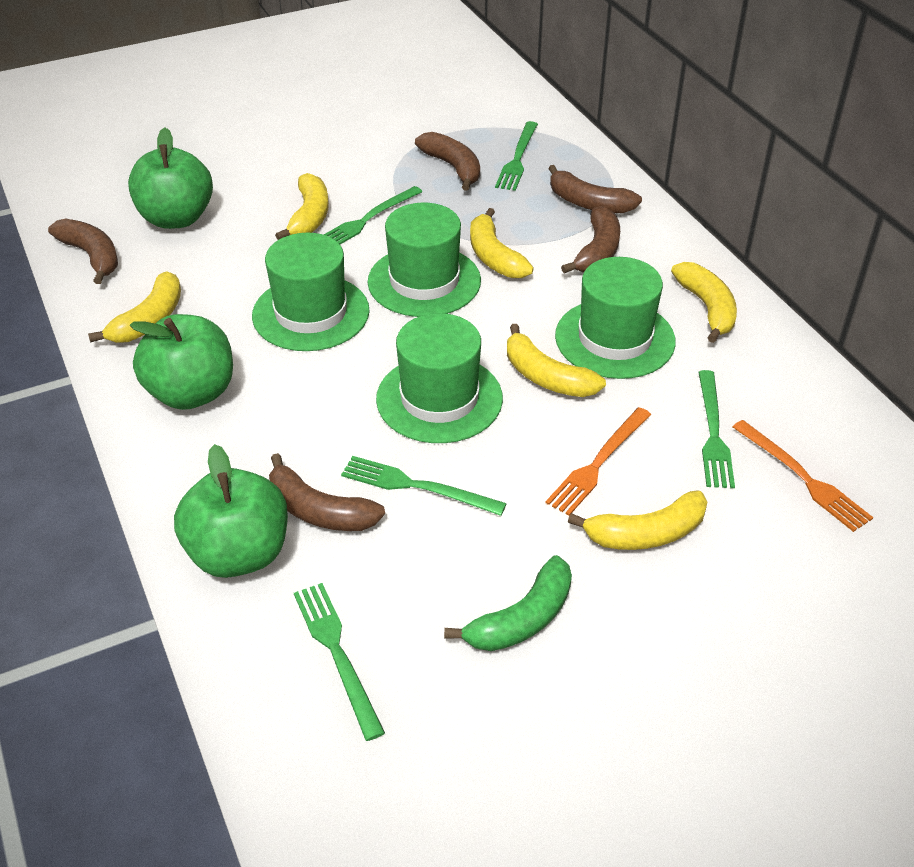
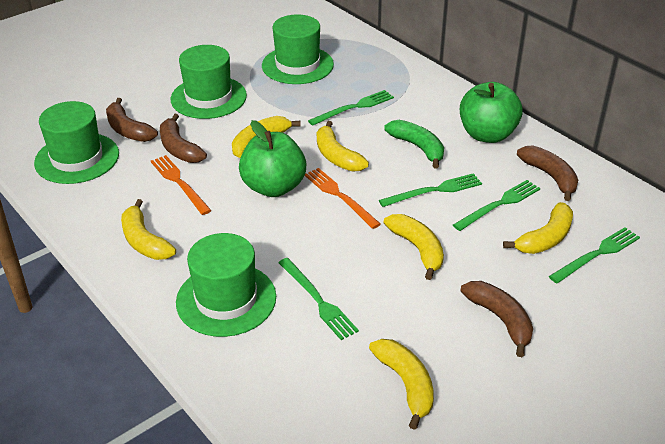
brown banana: [48,219,118,284] [269,453,385,531] [415,132,480,191] [548,165,642,213] [561,206,620,273] = 5 -> [106,98,158,142] [160,114,207,163] [460,281,533,357] [517,146,578,201] = 4
green apple: [128,128,213,229] [130,314,233,410] [174,444,288,578] = 3 -> [239,120,306,197] [460,82,523,143] = 2

